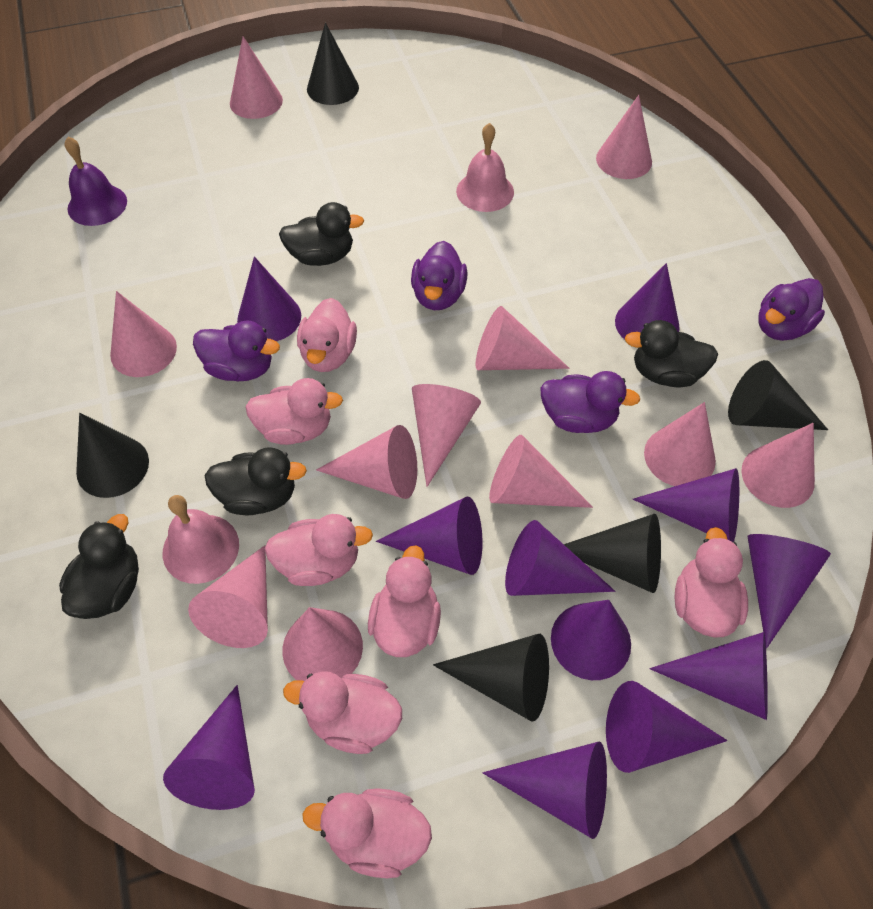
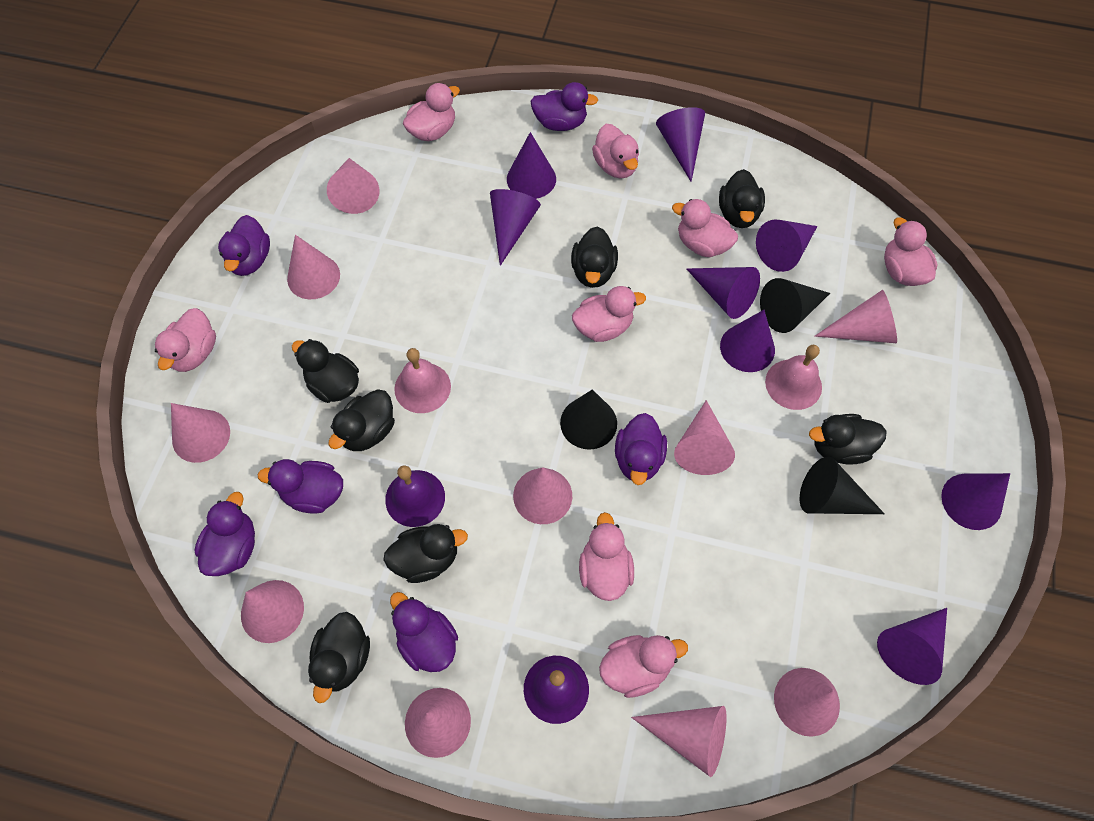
black cone: [76,413,149,498] [307,22,359,105] [433,634,549,722] [564,514,661,593] [728,360,828,430] = 5 -> [560,389,617,450] [760,278,830,333] [800,457,885,514] = 3
black duck: [59,514,139,619] [205,447,307,515] [279,202,364,266] [625,320,718,387] = 4 -> [292,339,359,403] [308,612,370,703] [329,389,395,451] [383,524,468,583] [571,226,618,288] [719,169,765,228] [809,414,887,465] = 7
pink cone: [110,291,177,377] [188,545,268,648] [230,36,283,119] [282,607,363,682] [316,425,417,499] [412,384,481,487] [476,306,570,370] [489,435,593,508] [596,95,652,179] [644,402,716,486] [741,423,815,508] = 11 -> [171,403,230,463] [241,580,304,643] [287,235,340,299] [327,158,379,214] [405,688,471,758] [513,467,572,524] [631,706,727,777] [674,400,735,475] [774,668,840,737] [814,290,897,343] = 10
pink duck: [245,378,343,445] [264,514,373,586] [283,671,402,754] [297,298,357,372] [302,788,432,878] [368,545,441,657] [675,527,748,638] = 7 -> [155,308,216,372] [403,83,460,141] [572,286,646,342] [579,512,634,601] [592,124,639,178] [599,635,688,698] [672,199,738,257] [884,218,938,286] = 8
purple bell: [65,137,127,226] = 1 -> [385,465,445,527] [524,656,589,724] = 2
purple cone: [163,685,255,810] [237,256,301,341] [376,497,483,575] [482,742,607,839] [505,520,615,596] [551,600,631,680] [606,681,728,773] [615,263,680,340] [633,468,739,542] [650,632,768,720] [748,534,831,648] = 11 -> [490,189,541,266] [507,132,556,199] [656,107,705,182] [687,267,760,319] [720,310,775,372] [756,220,817,272] [877,608,947,685] [941,473,1010,530] = 8
purple duck: [193,321,280,381] [411,241,468,310] [540,371,640,433] [758,278,825,341] = 4 -> [194,492,255,576] [218,215,270,276] [258,459,343,514] [390,592,458,672] [530,82,598,131] [615,413,667,485] = 6

